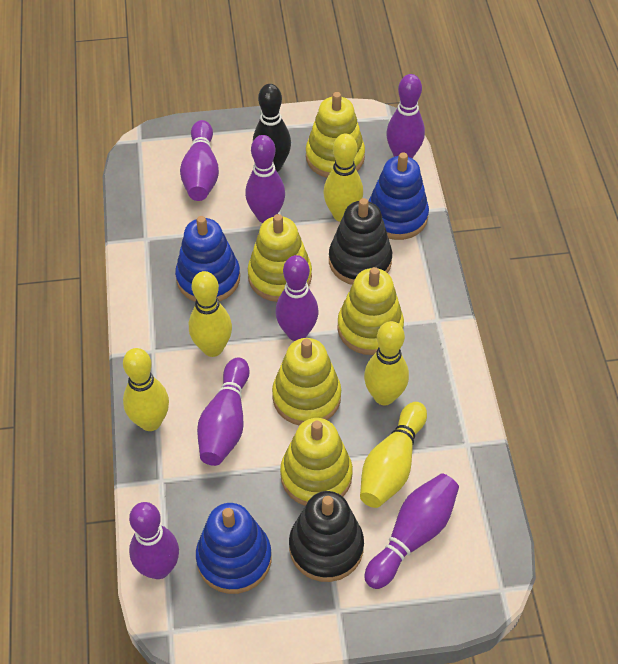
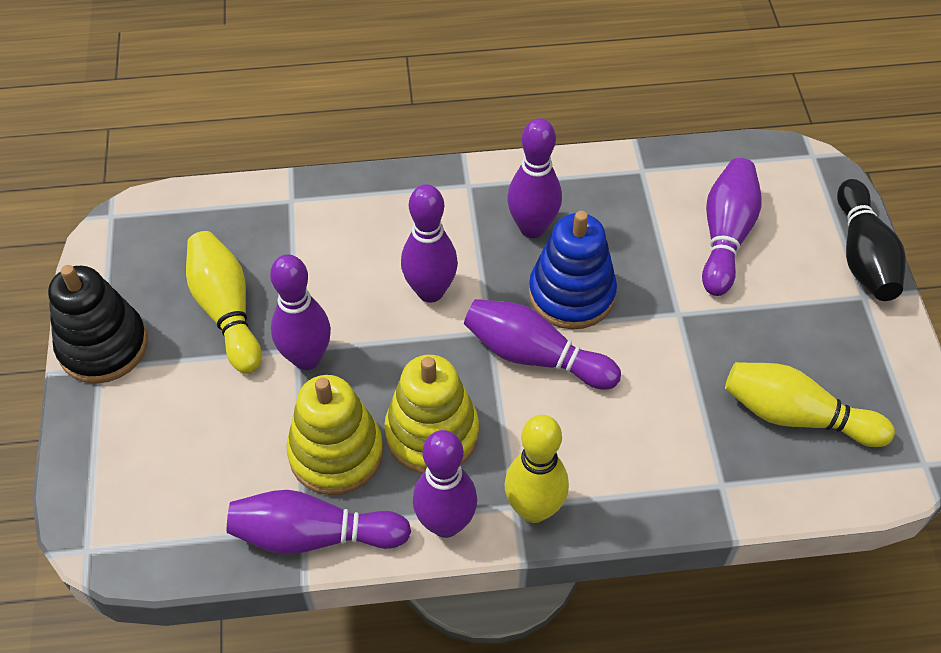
black stacking toy: [289,491,364,582] [329,198,392,285] = 2 -> [48,265,148,384] = 1
blue stacking toy: [175,216,240,302] [196,503,271,594] [369,152,429,240] = 3 -> [529,211,617,329] = 1
yellow bowling pin: [123,348,169,431] [189,271,232,357] [324,134,363,222] [360,402,427,508] [364,321,409,405] = 5 -> [186,231,262,374] [504,415,569,523] [725,362,895,447] = 3
yellow stacking toy: [248,214,312,302] [272,338,341,426] [280,418,353,506] [306,92,365,178] [337,267,404,355] = 5 -> [286,375,383,495] [384,355,479,474] = 2

